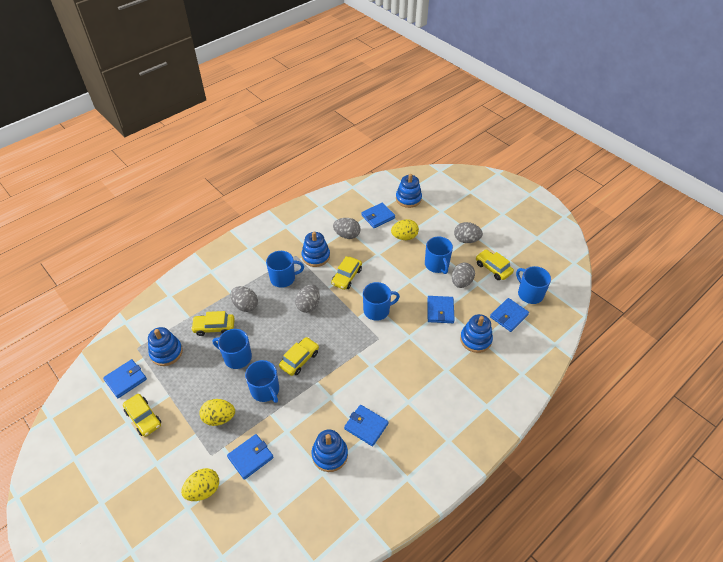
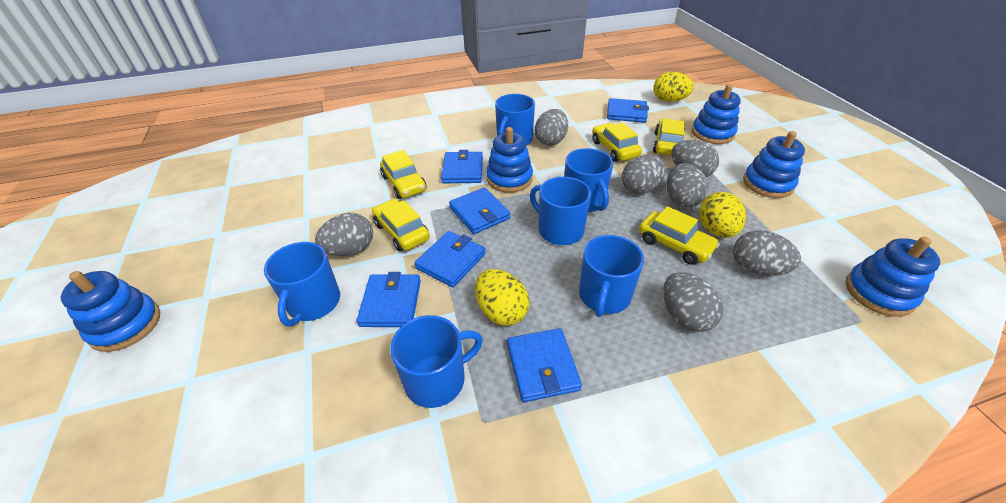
grey egg: [231,286,258,312] [295,284,320,313] [333,218,361,239] [452,263,475,288] [454,222,483,243] = 5 -> [315,213,373,256] [535,109,568,146] [622,154,666,194] [663,272,724,332] [666,163,708,208] [671,140,719,177] [733,230,801,276] = 7

